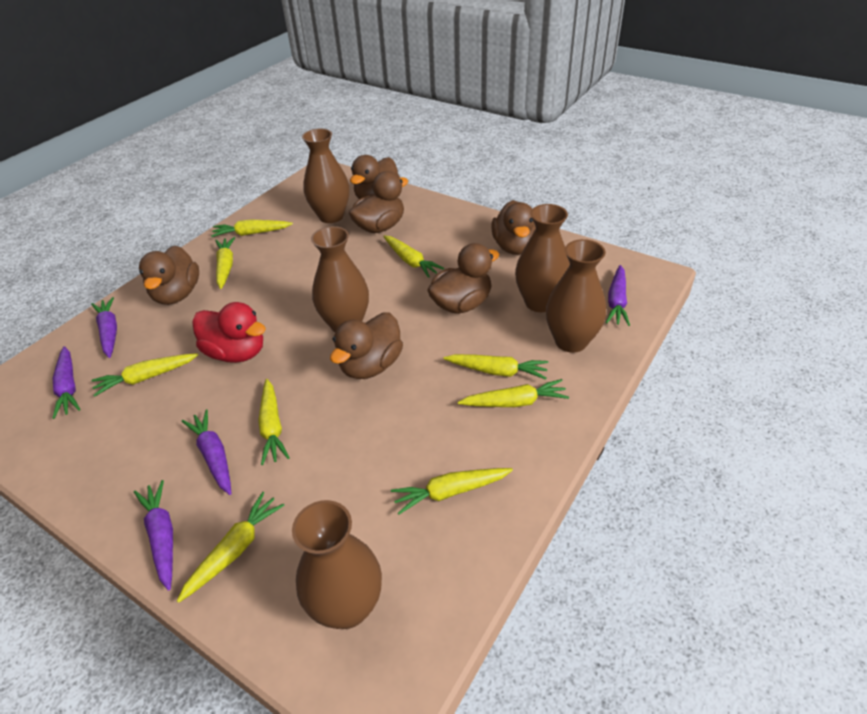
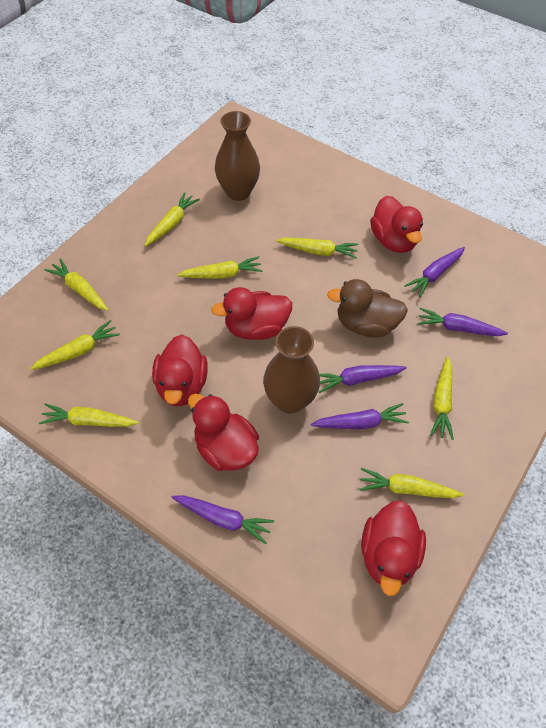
brown duck: [139,246,199,305] [330,312,403,379] [349,171,408,233] [350,155,400,199] [427,243,499,314] [491,200,536,255] = 6 -> [327,279,408,338] = 1
brown vase: [292,500,382,629] [302,129,349,223] [311,226,369,332] [515,204,570,312] [546,239,606,353] = 5 -> [215,111,260,201] [263,326,320,414] = 2
red duck: [192,302,266,363] = 1 -> [152,335,208,406] [188,394,259,471] [211,287,292,340] [361,501,426,596] [370,196,423,253] = 5
yellow carrot: [91,353,198,396] [177,492,285,603] [211,220,293,237] [215,237,235,289] [258,379,290,465] [383,235,444,278] [391,468,513,515] [443,354,548,380] [458,379,569,407] = 9 -> [30,320,120,370] [39,403,139,427] [45,259,109,311] [145,192,200,247] [177,256,263,279] [276,238,358,259] [359,468,464,498] [430,356,454,440] = 8

